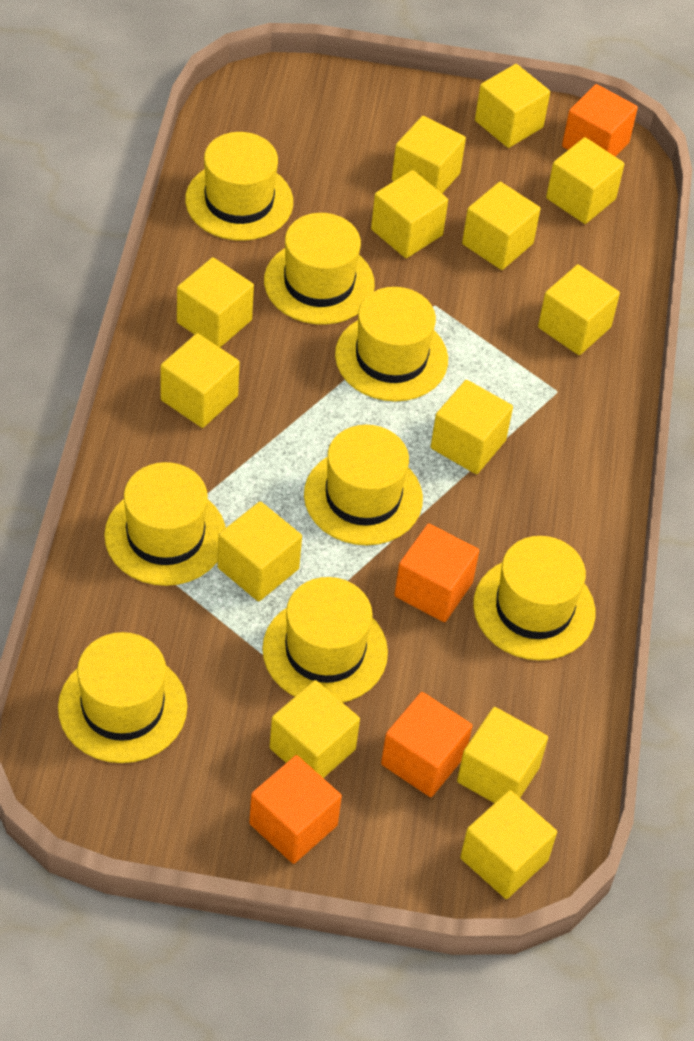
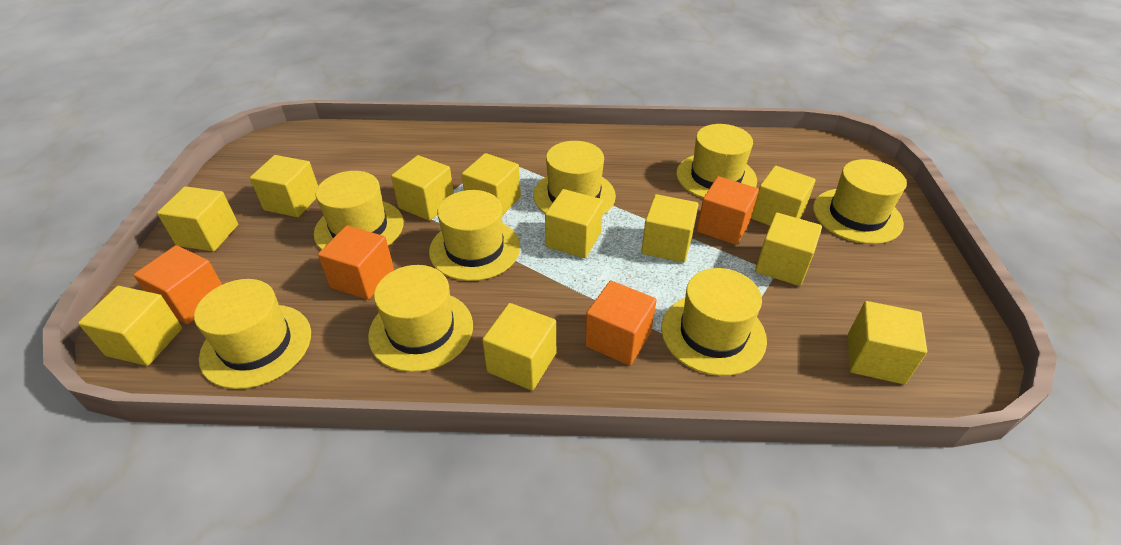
yellow cube: [161,333,240,428] [177,257,254,347] [217,501,302,601] [269,680,360,778] [371,170,448,258] [392,116,466,193] [430,380,513,474] [457,707,548,803] [460,790,557,899] [462,182,540,270] [475,64,550,148] [538,264,620,355] [546,137,624,224] = 13 -> [78,286,182,366] [157,186,238,252] [250,155,318,217] [391,155,454,221] [462,153,521,215] [482,303,556,391] [545,189,603,258] [641,194,699,263] [751,166,816,226] [755,213,822,286] [848,301,927,384] = 11

